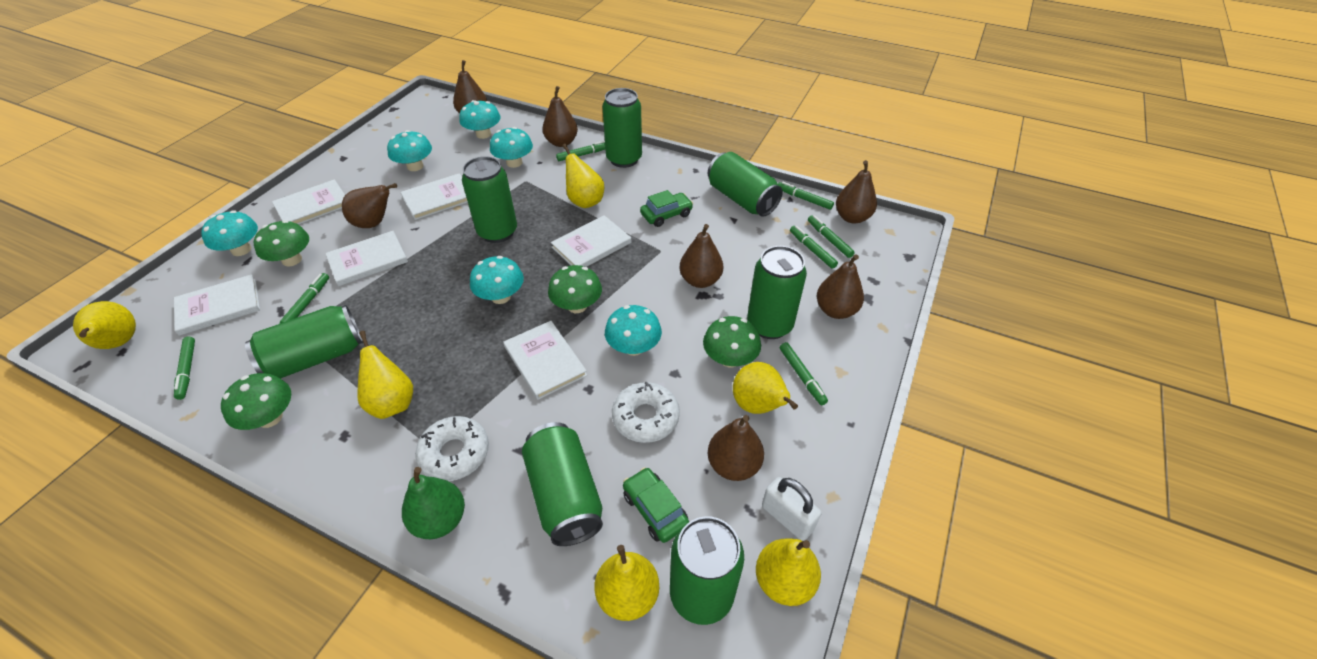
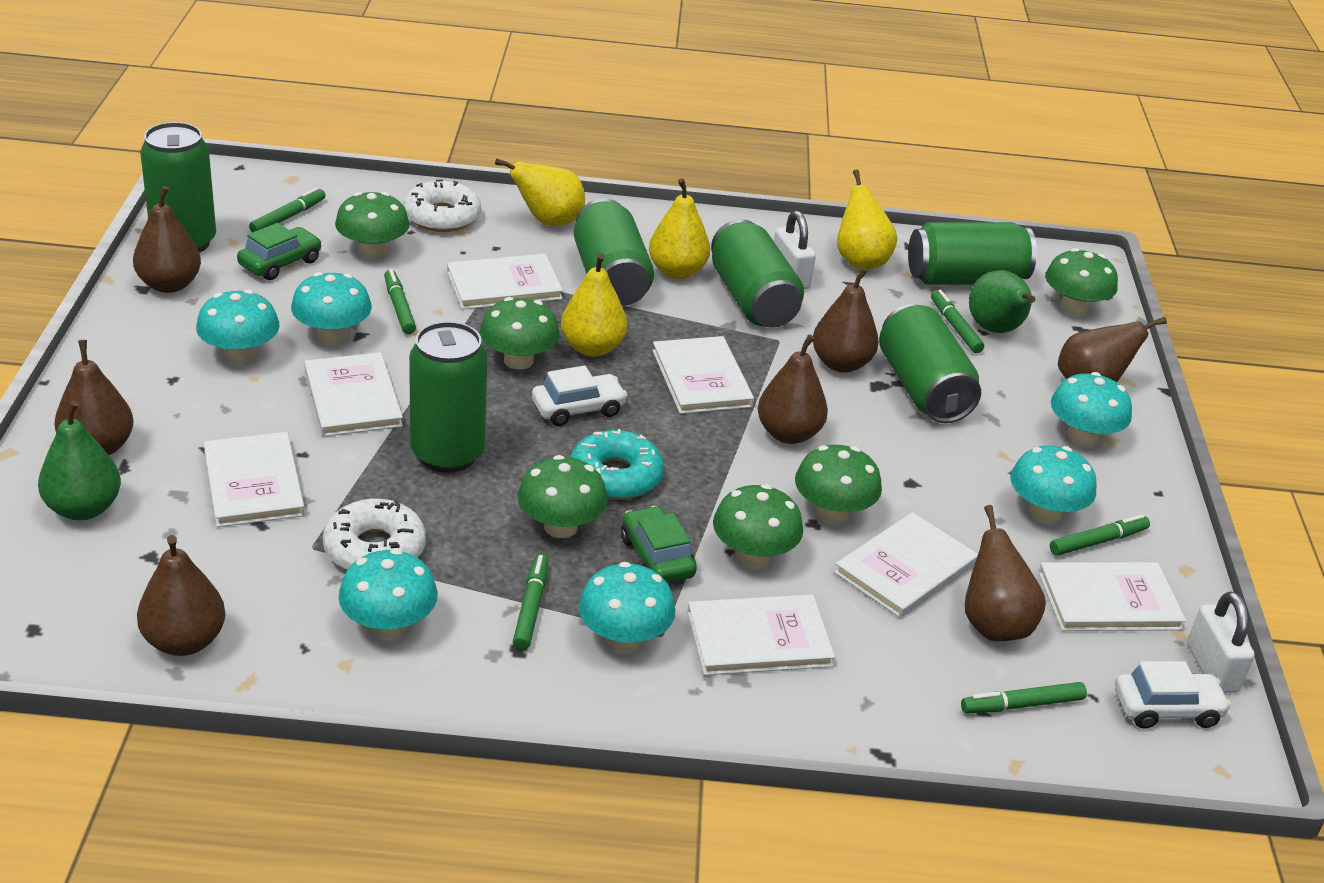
green can: [245,305,363,379] [462,156,517,243] [522,422,603,546] [602,88,642,168] [670,516,744,625] [708,152,783,217] [747,246,807,339] = 7 -> [140,122,216,253] [409,321,487,473] [574,198,654,306] [711,219,804,327] [879,304,981,423] [908,222,1037,285] = 6
green marker: [174,336,195,400] [280,273,329,323] [556,141,605,161] [778,182,834,210] [780,342,828,405] [790,226,838,269] [808,215,855,258] = 7 -> [249,187,325,233] [384,269,416,334] [513,554,549,650] [931,290,984,353] [961,682,1087,713] [1050,514,1150,556] = 6
green mushroom: [221,373,291,430] [253,220,309,267] [548,265,602,313] [703,316,761,367] = 4 -> [335,192,410,258] [480,297,560,370] [518,455,608,538] [713,484,803,567] [795,445,882,523] [1045,248,1118,315] = 6
green pear: [402,467,465,539] = 1 -> [38,400,121,520] [969,270,1035,333] = 2
turquoise donut: none = 0 -> [570,429,664,500] = 1
white book: [174,274,260,336] [272,179,345,225] [325,231,408,286] [401,173,468,220] [503,321,587,400] [551,215,631,267] = 6 -> [203,432,305,527] [304,352,403,437] [447,254,563,309] [652,336,754,414] [687,595,835,675] [834,512,978,618] [1038,562,1186,631] = 7
white car: none = 0 -> [532,366,627,426] [1115,661,1231,729] = 2
white padlock: [762,477,822,541] = 1 -> [774,211,816,289] [1187,592,1255,693] = 2
yellow pear: [73,301,136,349] [357,331,413,419] [563,144,604,208] [594,545,659,621] [733,362,798,414] [756,538,821,606] = 6 -> [495,158,585,226] [561,253,627,357] [649,178,710,279] [837,169,897,269] = 4

